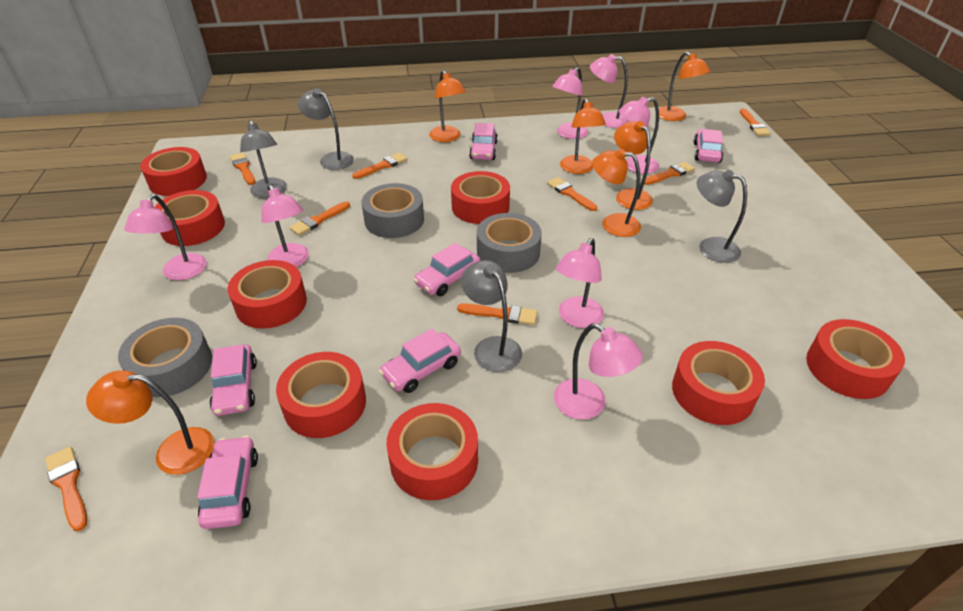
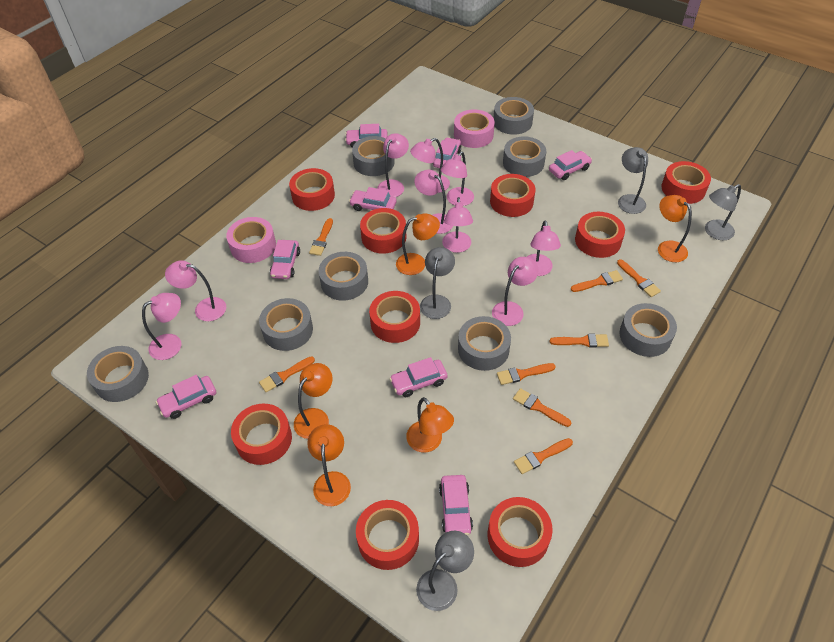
grey tape: [118,318,212,397] [362,183,424,238] [477,213,542,273] = 3 -> [87,346,149,402] [259,298,313,351] [319,252,368,301] [352,136,395,176] [458,316,511,371] [494,97,534,135] [503,136,546,177] [620,303,677,357] = 8
orange lamp: [86,370,215,475] [429,70,466,142] [560,98,606,174] [592,148,641,237] [614,121,653,210] [659,52,710,121] = 6 -> [294,363,332,439] [307,424,351,506] [396,213,440,275] [406,397,454,452] [658,195,692,262] = 5
pink car: [197,436,258,529] [210,344,257,416] [379,329,461,393] [413,243,481,296] [469,123,498,160] [694,129,723,163] = 6 -> [156,375,216,419] [270,240,300,279] [345,124,388,148] [349,187,397,211] [389,357,448,397] [433,137,461,168] [439,475,473,535] [549,150,592,180] = 8
pink lamp: [124,194,207,280] [261,184,309,267] [552,67,588,139] [554,323,643,420] [556,238,604,328] [590,54,629,128] [619,96,659,174] = 7 -> [142,293,181,360] [165,260,226,321] [377,133,409,197] [410,138,450,193] [414,170,453,234] [441,152,474,206] [442,197,473,253] [492,257,538,326] [527,221,561,276] = 9
pink tape: none = 0 -> [226,217,276,263] [454,110,495,148] = 2
red tape: [140,147,207,196] [155,190,225,246] [228,260,307,329] [276,352,366,438] [386,403,478,500] [451,171,510,224] [672,341,765,425] [806,319,905,399] = 8 -> [231,404,292,465] [289,168,335,211] [356,500,419,570] [360,208,406,254] [369,291,420,343] [488,497,553,567] [490,174,535,217] [575,212,625,258] [662,161,711,204] = 9

